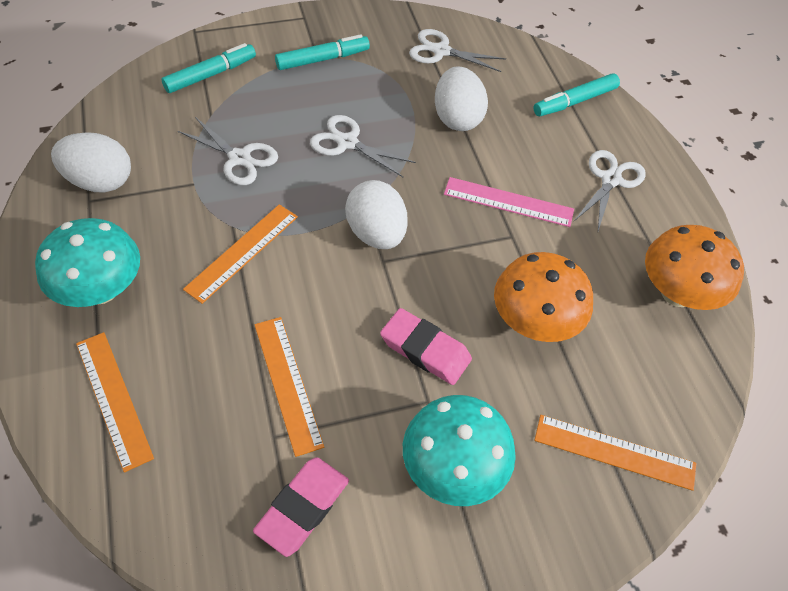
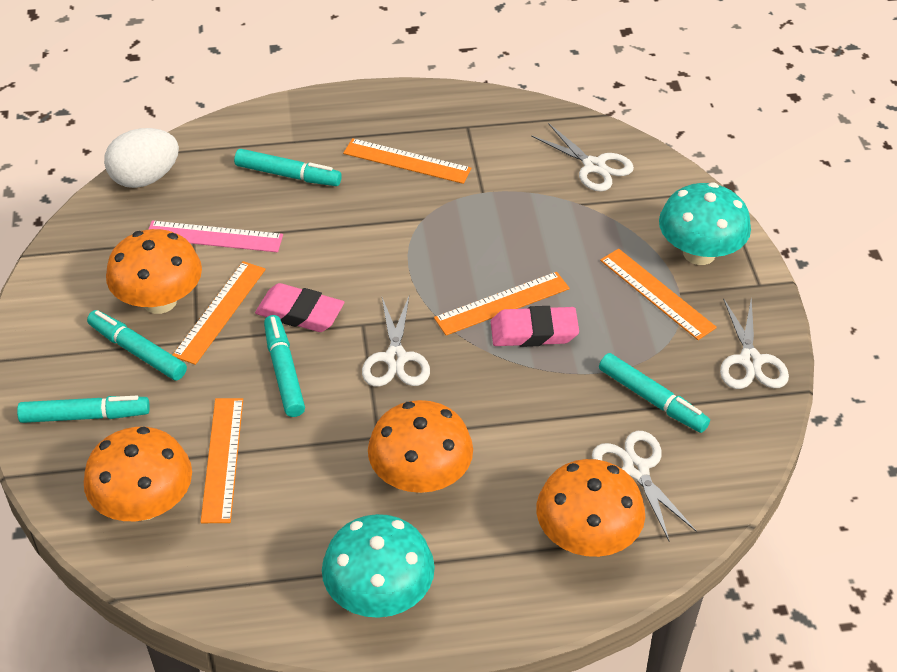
orange mushroom: [494,252,593,342] [645,225,744,310] = 2 -> [84,427,192,521] [106,229,202,314] [368,400,473,493] [536,459,645,557] = 4
orange ruler: [76,332,154,473] [183,204,298,304] [255,317,324,457] [534,415,696,491] = 4 -> [172,261,266,365] [201,398,243,523] [343,138,472,184] [434,272,570,336] [600,249,717,340] = 5
turquoise marker: [161,43,256,93] [275,34,370,70] [533,73,620,116] = 3 -> [17,395,150,423] [87,310,187,381] [234,149,342,186] [264,315,305,417] [599,353,710,433] = 5
white egg: [51,132,131,193] [345,180,408,249] [435,66,488,131] = 3 -> [104,128,179,188] = 1

